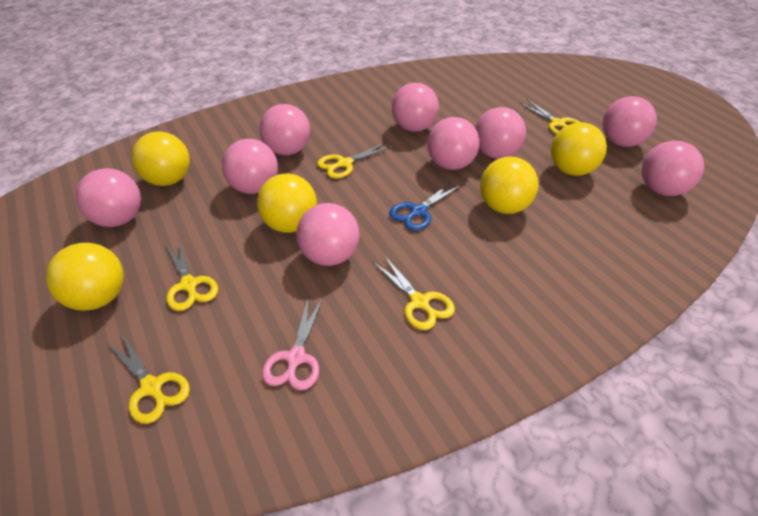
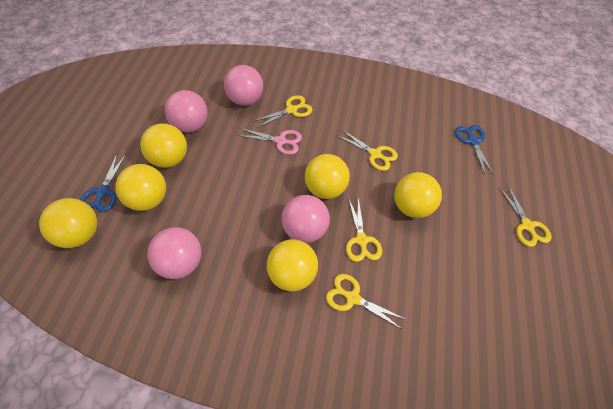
blue scissors: [389,181,461,231] = 1 -> [80,153,126,212] [455,125,494,176] = 2
pink ball: [75,168,141,227] [222,139,278,194] [259,104,310,155] [296,203,360,266] [392,83,439,132] [427,117,480,170] [475,107,526,159] [603,96,657,147] [642,141,704,196] = 9 -> [147,227,201,279] [165,90,208,133] [224,65,263,106] [282,195,330,243] = 4
yellow ball: [46,243,124,311] [132,131,190,186] [257,173,317,233] [480,156,538,214] [551,122,607,176] = 5 -> [39,198,97,248] [115,164,166,211] [140,124,187,168] [267,239,318,291] [305,154,350,199] [394,172,442,218] = 6

